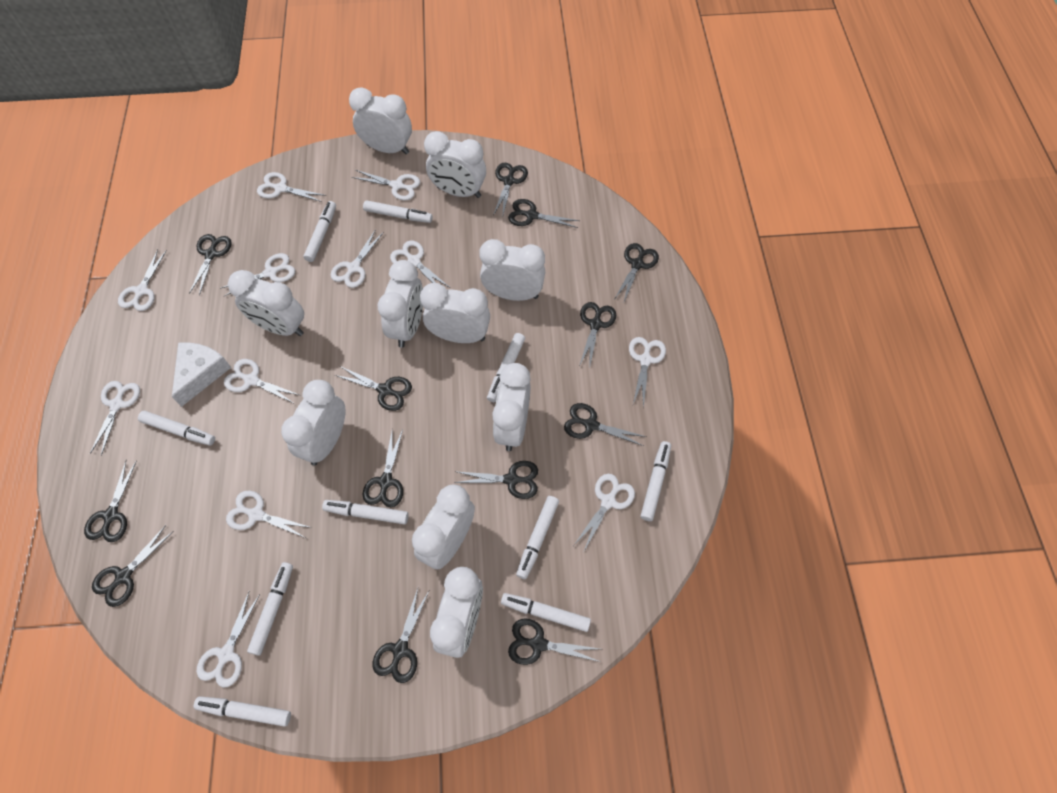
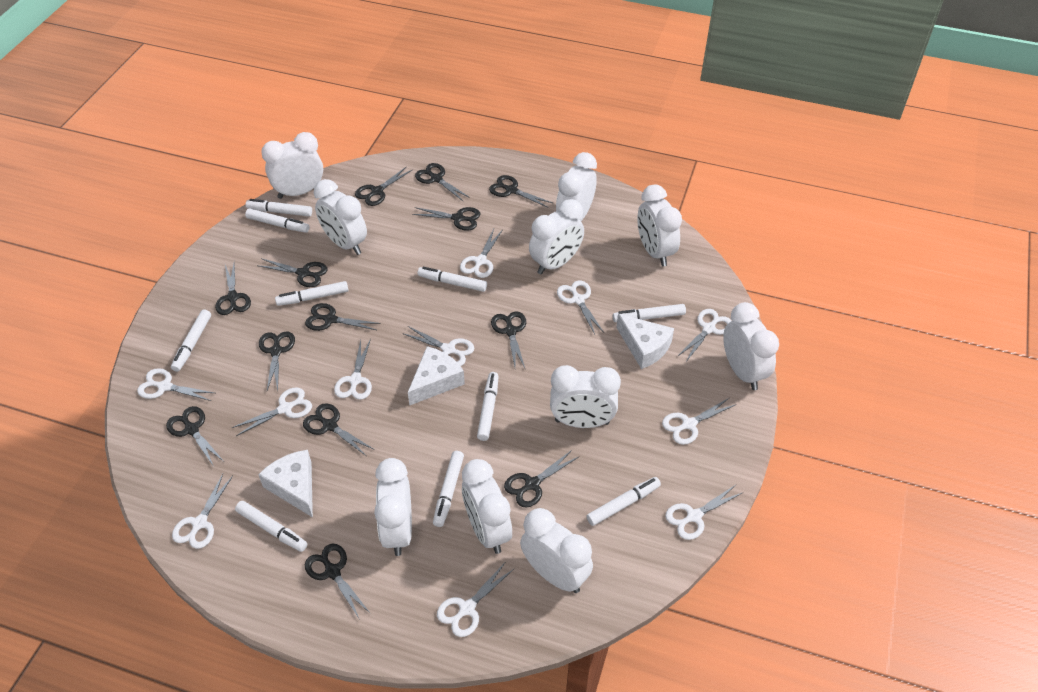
white cheese: [172,342,231,407] = 1 -> [258,450,313,518] [408,346,465,405] [616,314,674,369] = 3
white scissors: [90,381,140,456] [118,249,167,311] [197,590,260,688] [220,253,295,296] [224,359,299,404] [226,491,312,537] [257,172,326,202] [331,230,384,288] [352,170,420,200] [390,241,450,288] [574,474,635,551] [629,337,666,408] = 12 -> [137,368,214,401] [172,474,233,549] [232,387,312,436] [334,339,372,400] [402,326,474,366] [437,563,514,637] [460,229,502,278] [557,281,604,334] [662,398,737,445] [665,485,744,540] [677,309,732,362] = 11

